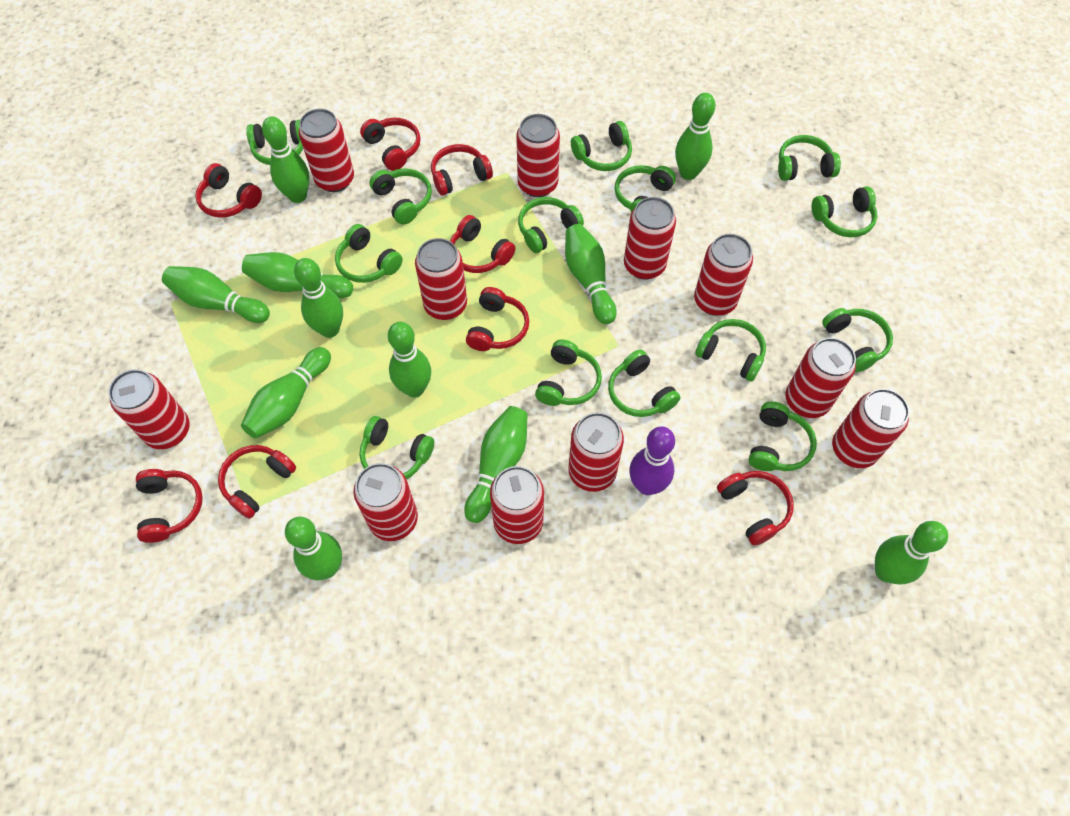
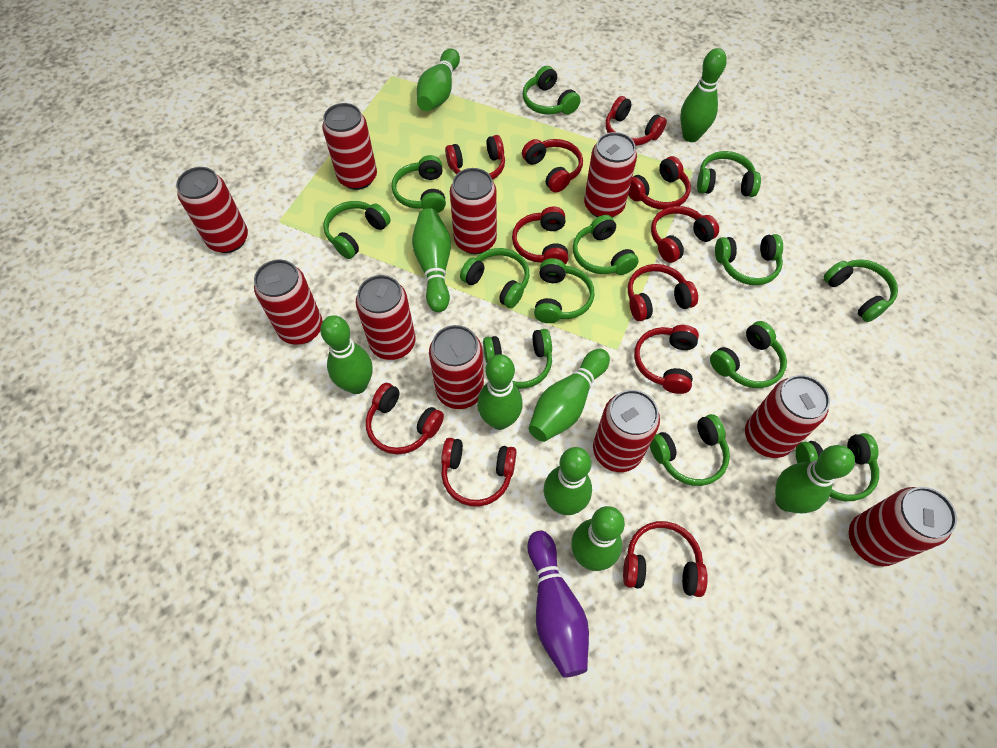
green bowling pin: [162,266,270,323] [241,347,331,439] [242,252,353,298] [262,116,309,203] [285,517,342,580] [294,258,343,338] [388,322,431,397] [464,406,528,523] [565,224,617,324] [675,93,715,180] [875,521,948,584] = 11 -> [320,315,372,394] [412,208,451,312] [417,48,460,111] [477,354,523,430] [529,349,610,442] [544,447,592,515] [571,506,625,571] [680,48,727,142] [775,445,855,513] = 9
green headphones: [246,120,303,165] [335,224,403,283] [359,416,434,479] [369,168,432,225] [518,197,584,253] [535,339,602,406] [571,121,632,171] [608,349,680,417] [615,165,676,213] [695,319,766,381] [749,402,817,471] [778,135,841,181] [812,186,877,237] [822,308,893,372] = 14 -> [323,201,391,259] [392,155,446,213] [460,248,530,308] [483,329,552,389] [522,66,581,115] [534,258,594,323] [573,215,638,275] [650,414,730,486] [697,151,761,197] [710,321,787,388] [715,234,783,285] [795,433,879,501] [823,259,898,322] = 13
red can: [109,369,190,449] [299,109,354,192] [353,463,418,541] [415,238,467,320] [490,466,544,544] [516,114,560,197] [568,412,624,492] [624,197,676,279] [694,234,753,316] [785,338,856,418] [832,389,910,468] = 11 -> [176,167,248,253] [254,260,323,345] [322,103,377,190] [356,275,416,360] [429,325,484,409] [450,168,497,254] [584,132,637,217] [593,390,660,472] [745,375,830,458] [849,487,957,566] = 10
red headphones: [136,469,203,543] [195,163,262,218] [218,445,296,519] [360,118,421,171] [431,144,493,196] [450,215,516,273] [466,287,529,351] [717,471,794,546] = 8 -> [366,383,444,454] [441,438,517,507] [445,135,505,180] [512,206,568,265] [522,139,583,193] [605,96,667,146] [623,521,708,597] [628,156,691,210] [628,264,698,321] [634,325,699,394] [651,206,719,263] = 11

